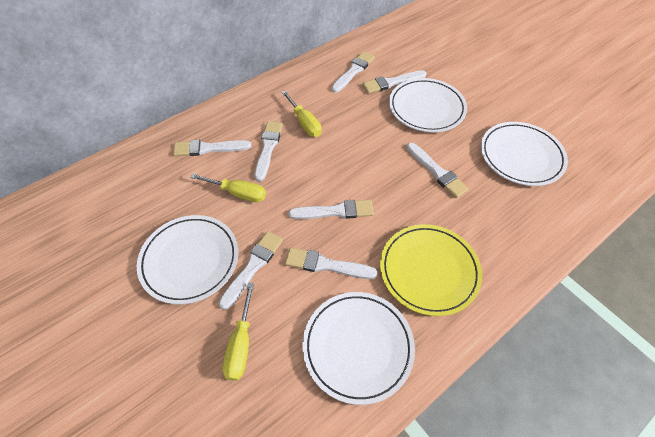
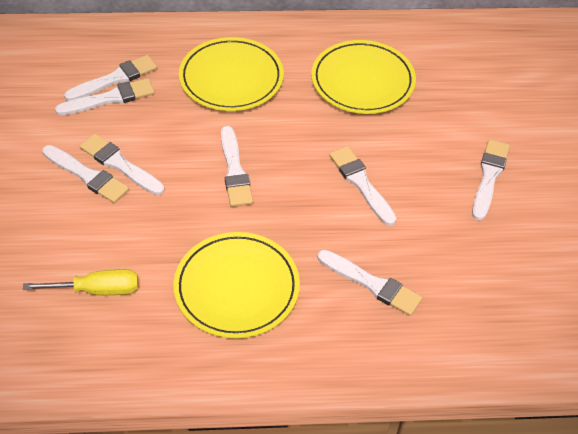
white plate: [137,215,238,304] [302,292,415,405] [389,78,467,132] [480,122,568,186] = 4 -> none = 0
yellow plate: [380,224,482,316] = 1 -> [173,232,300,338] [179,37,284,111] [311,40,416,114] = 3
yellow screwdriver: [190,173,266,202] [222,283,254,381] [281,91,322,137] = 3 -> [23,269,138,295] = 1

